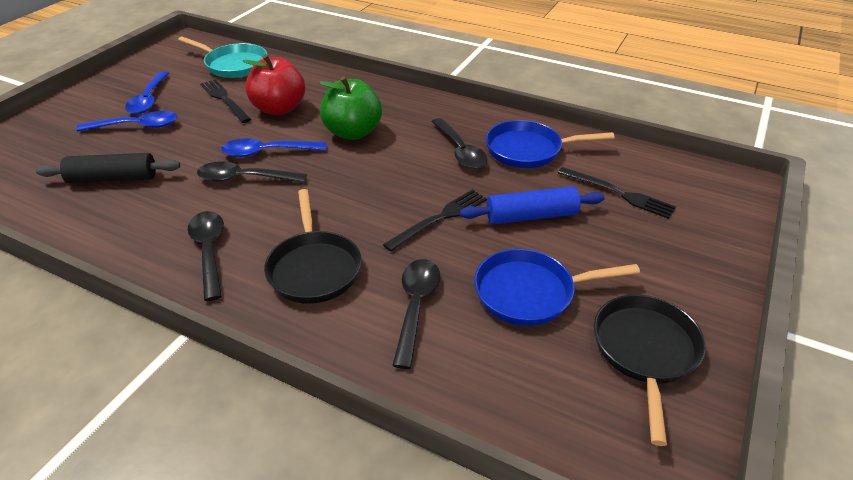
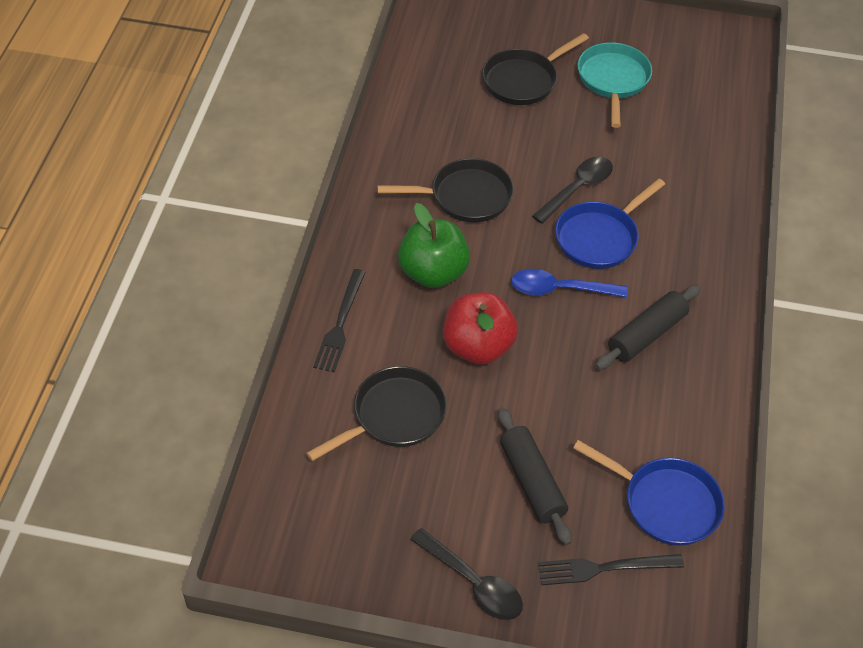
black fork: [200,79,251,123] [383,189,487,252] [558,167,676,219] = 3 -> [313,269,366,372] [538,554,684,585] = 2
black pan: [264,189,362,304] [594,294,706,446] = 2 -> [306,366,447,461] [377,158,514,222] [482,33,589,105] = 3
black rolling pin: [36,153,180,183] = 1 -> [498,407,572,545] [595,285,701,370] = 2
black spoon: [188,211,224,301] [197,161,307,183] [392,259,440,369] [431,118,487,169] = 4 -> [410,528,523,620] [532,156,613,224] = 2
blue rolling pin: [460,186,605,224] = 1 -> none = 0
blue spoon: [76,111,177,132] [125,71,169,114] [221,138,326,157] = 3 -> [511,269,627,298] = 1

